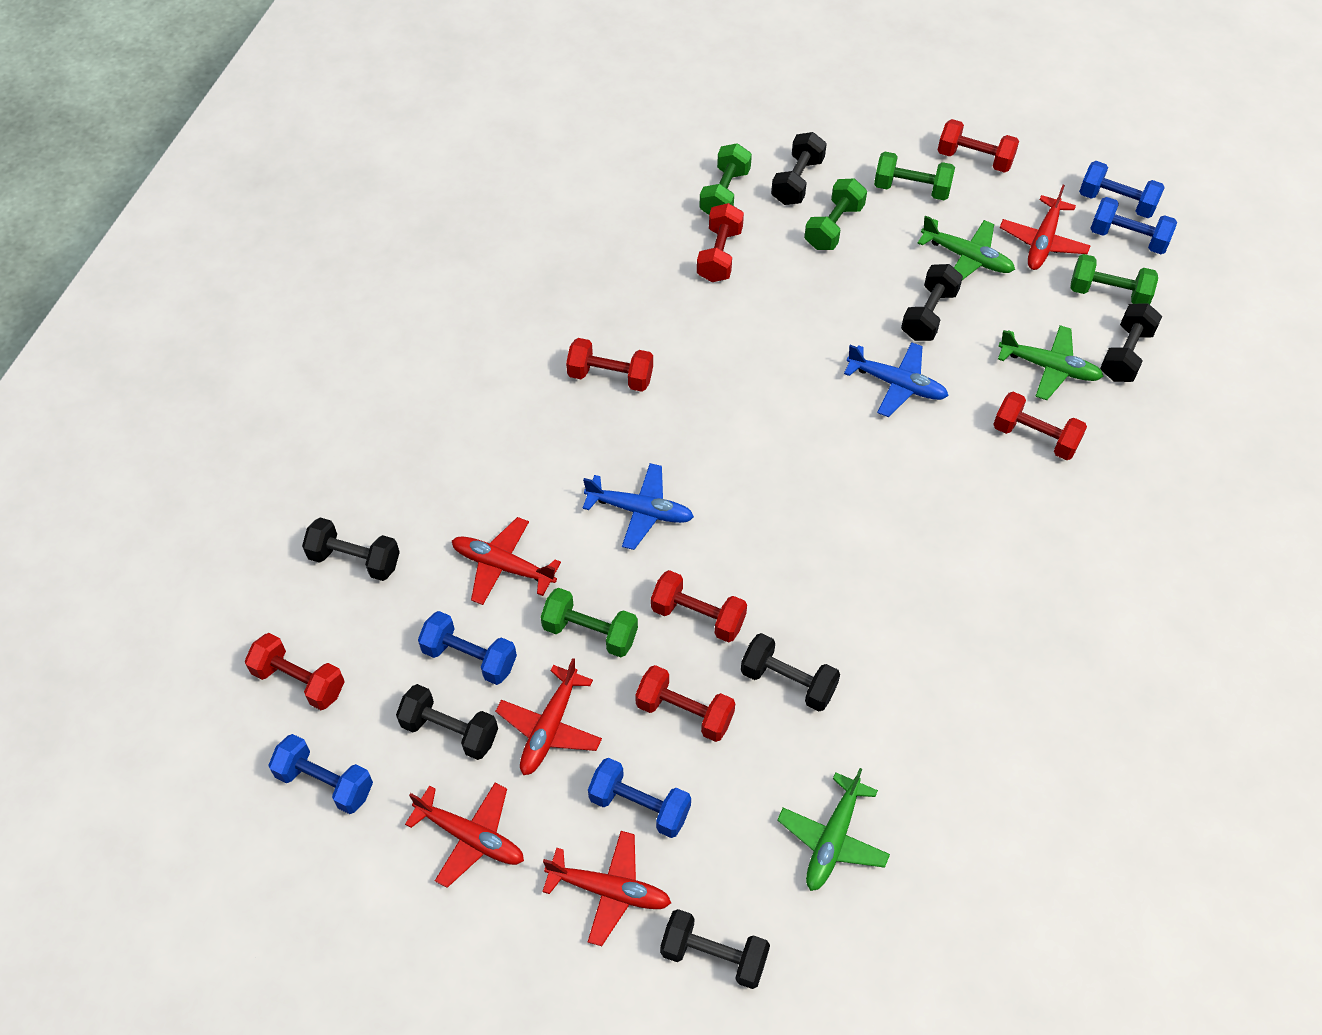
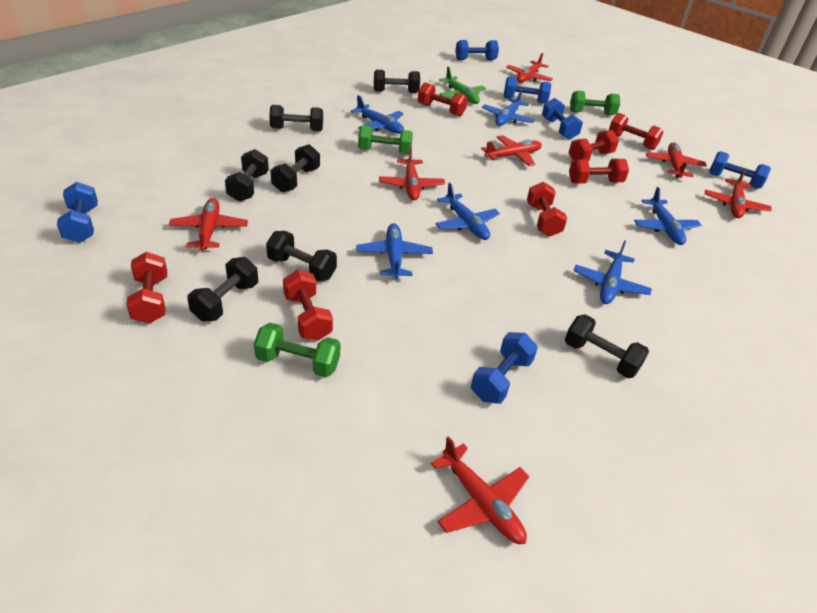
blue dumbbell: [268,734,373,814] [418,611,517,685] [588,758,691,838] [1079,161,1165,218] [1090,197,1177,254] = 5 -> [57,182,98,243] [455,40,499,60] [471,332,538,404] [503,77,551,104] [542,98,583,140] [709,151,771,189] = 6
blue plane: [583,463,694,550] [844,342,949,417] = 2 -> [351,95,404,134] [356,223,433,279] [435,183,500,240] [482,89,535,126] [573,240,652,304] [634,187,701,245] = 6
green dumbbell: [541,588,638,657] [699,143,752,215] [804,179,867,250] [874,152,955,200] [1070,254,1158,304] = 5 -> [254,323,340,377] [358,125,413,154] [570,91,620,115] = 3
green plane: [777,768,890,891] [918,215,1015,280] [998,325,1104,400] = 3 -> [439,67,486,104] = 1
red plane: [405,783,524,888] [452,517,561,605] [495,658,602,775] [542,831,671,946] [1000,185,1091,270] = 5 -> [169,198,248,251] [379,147,445,200] [431,436,529,544] [481,135,542,166] [506,53,553,83] [646,142,707,178] [705,169,772,218] = 7

